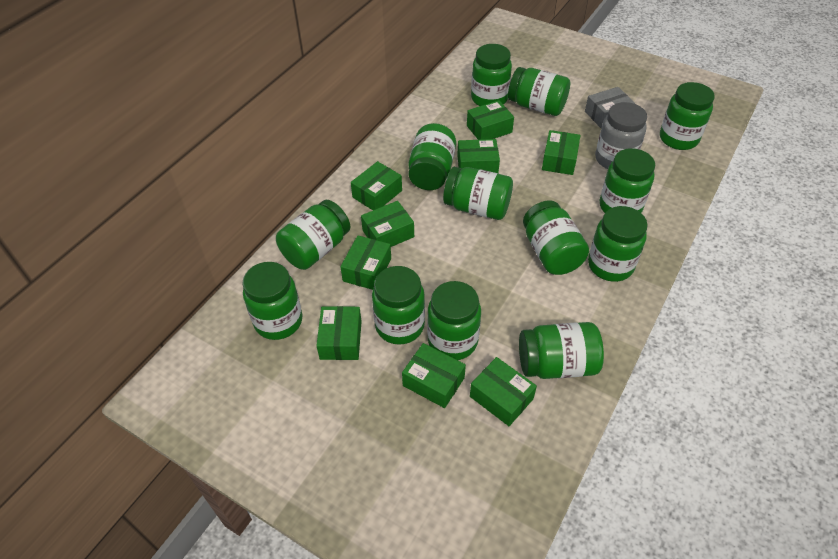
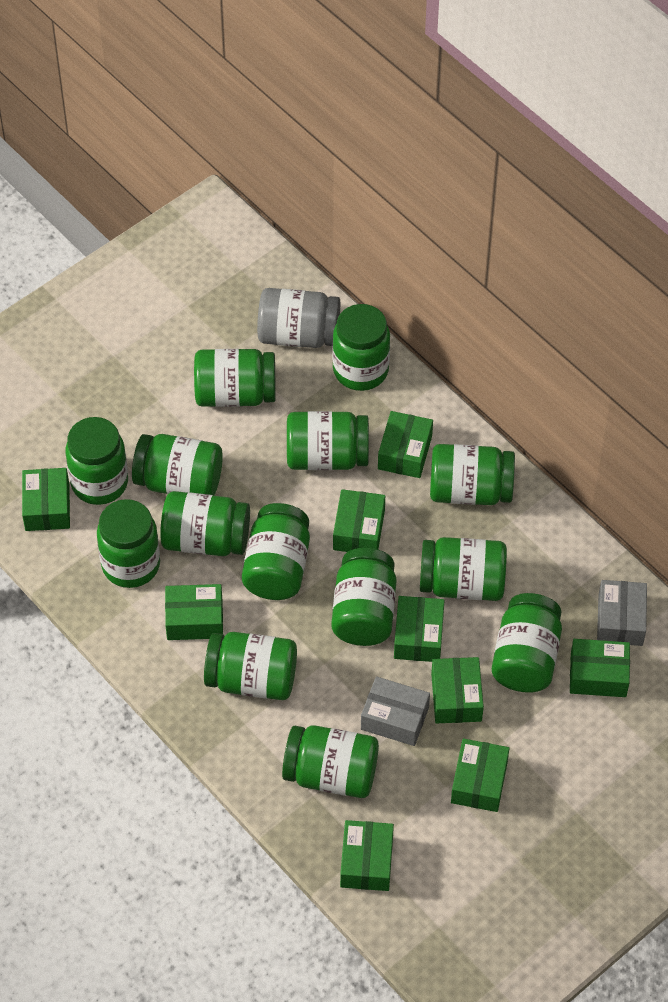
green jar: [242,262,302,340] [276,200,350,270] [372,266,425,345] [409,123,456,190] [427,281,481,360] [443,167,513,220] [471,44,512,106] [508,67,570,116] [519,322,604,379] [523,200,589,275] [588,206,648,282] [599,148,655,213] [660,82,715,150] = 13 -> [66,417,128,505] [97,499,160,588] [132,434,223,495] [160,491,250,556] [194,349,276,407] [204,632,297,700] [242,503,310,600] [282,725,379,798] [287,411,369,470] [331,548,397,646] [332,304,390,391] [420,537,507,601] [430,444,515,505] [492,593,562,693] = 14
grey box: [585,87,635,128] = 1 -> [361,676,430,746] [597,580,647,646] = 2

